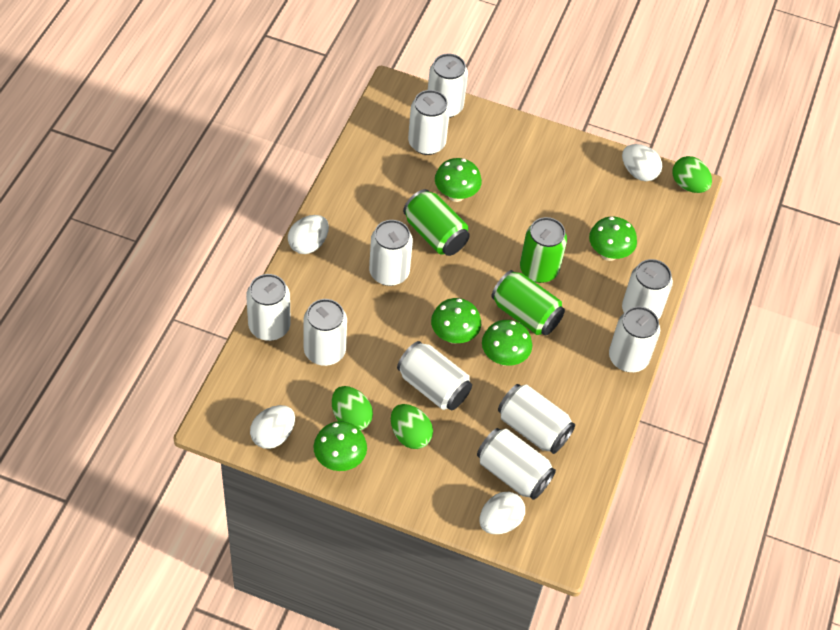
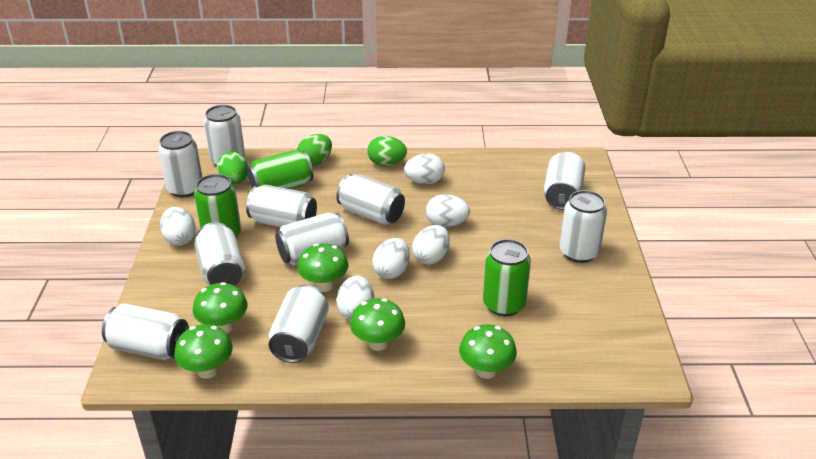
white egg: [250,405,295,449] [288,215,329,254] [479,492,525,534] [622,144,662,181] = 4 -> [160,207,196,246] [337,276,374,320] [372,238,410,279] [404,153,445,184] [412,225,450,265] [426,194,470,227] = 6

